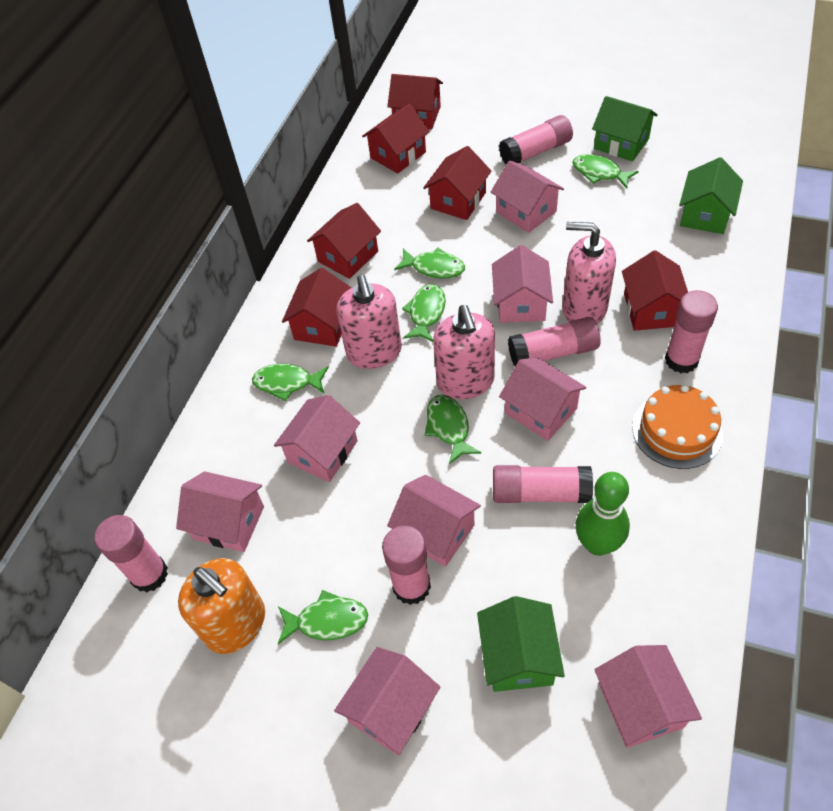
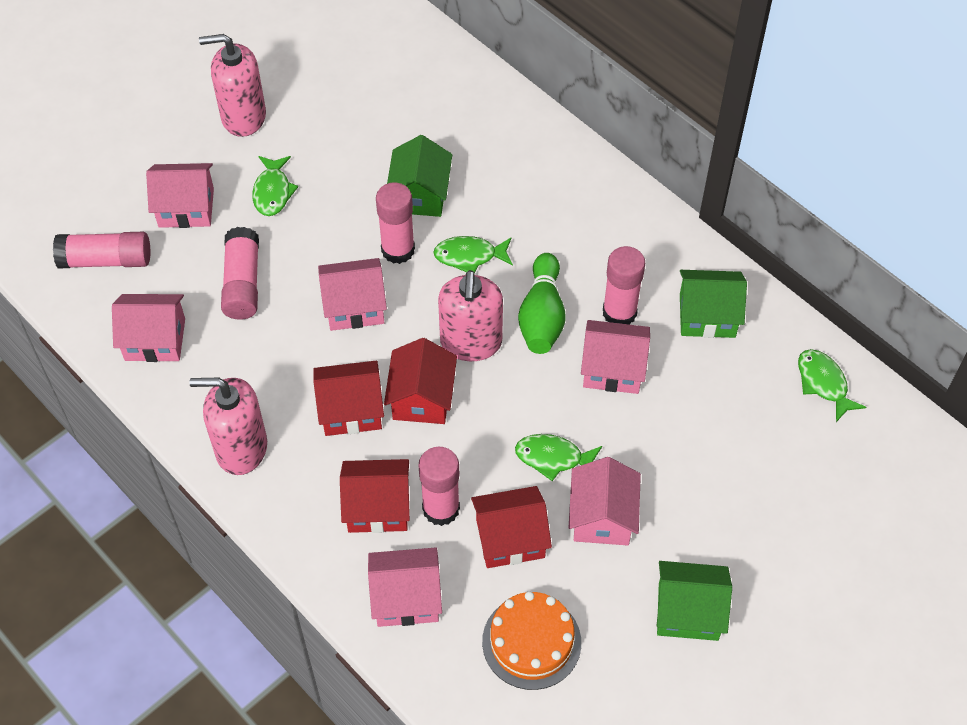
green fish: [252,364,329,401] [278,590,368,644] [394,248,465,279] [402,284,446,342] [425,395,482,464] [572,154,639,189] = 6 -> [252,156,298,216] [433,236,513,273] [515,434,602,481] [798,349,866,422] = 4
orange soap dispenser: [178,558,265,654] = 1 -> none = 0
pink glue stick: [95,515,168,592] [382,526,431,605] [493,465,593,503] [499,115,573,164] [508,317,601,366] [665,290,718,373] = 6 -> [53,232,150,269] [221,227,259,320] [376,183,415,264] [418,447,460,526] [603,246,645,325] = 5
pink house: [176,471,264,552] [274,395,360,482] [334,647,440,756] [387,475,481,567] [491,160,564,233] [492,245,553,323] [499,357,587,441] [594,645,702,748] = 8 -> [112,294,185,362] [146,163,214,228] [318,258,387,331] [368,548,442,627] [568,457,641,545] [581,320,650,394] = 6
red house: [282,268,351,347] [307,203,381,279] [362,104,430,174] [387,74,443,129] [423,146,491,220] [622,250,688,331] = 6 -> [313,361,384,436] [340,459,410,533] [384,338,457,424] [471,486,552,568] = 4

